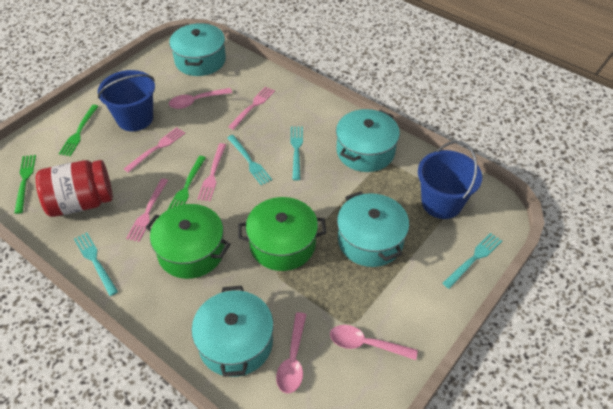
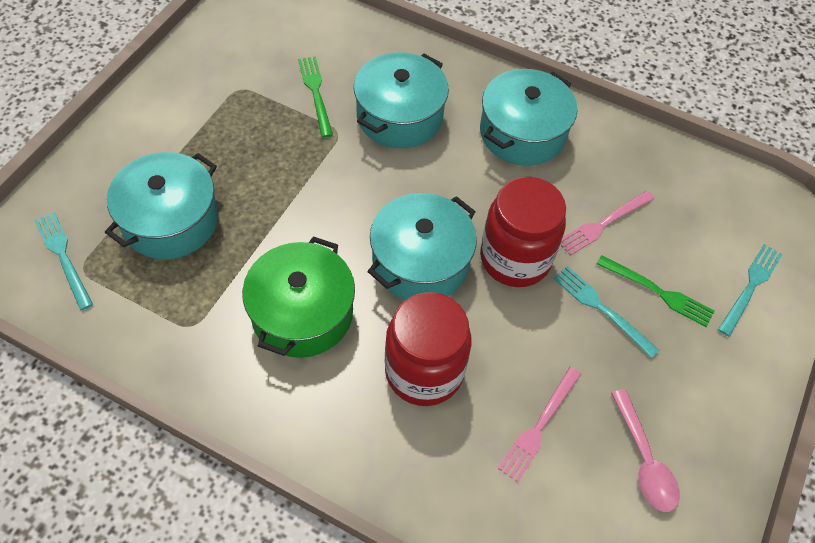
blue bucket: [98,70,155,131] [418,141,482,219] = 2 -> none = 0
green fork: [14,155,36,214] [59,105,99,156] [167,156,206,210] = 3 -> [298,56,333,138] [596,255,715,327] = 2
green pot: [145,204,231,279] [238,197,326,271] = 2 -> [242,236,355,358] = 1
pink fork: [124,127,185,173] [126,178,168,242] [197,143,226,201] [228,87,275,130] = 4 -> [498,367,581,482] [561,191,655,256] = 2
pink spoon: [169,88,232,109] [276,312,307,393] [330,325,418,360] = 3 -> [611,389,680,512] = 1
red jar: [36,160,113,217] = 1 -> [385,292,472,406] [480,177,566,287] = 2
turquoise fork: [74,233,118,296] [227,135,272,185] [290,127,303,180] [442,233,502,289] = 4 -> [34,212,93,310] [553,266,660,358] [718,244,783,337] = 3

